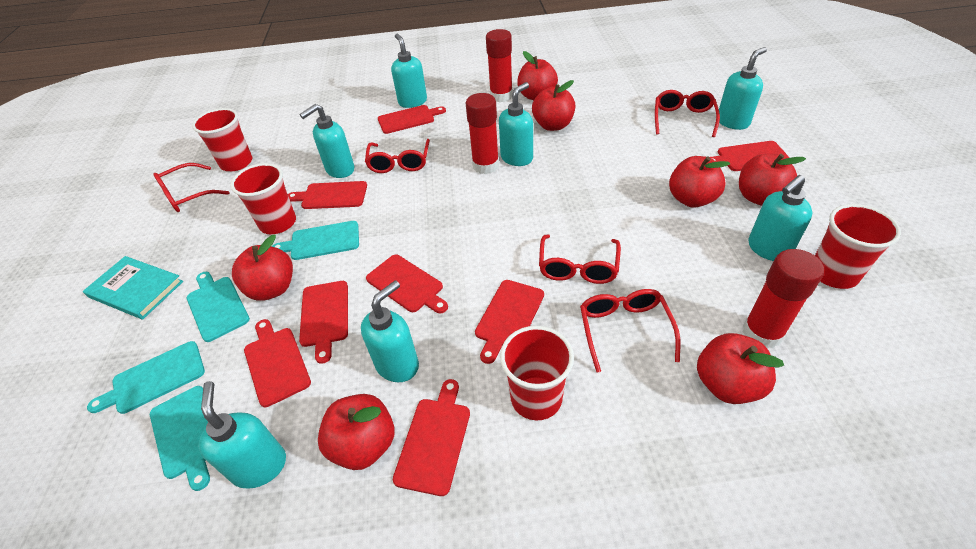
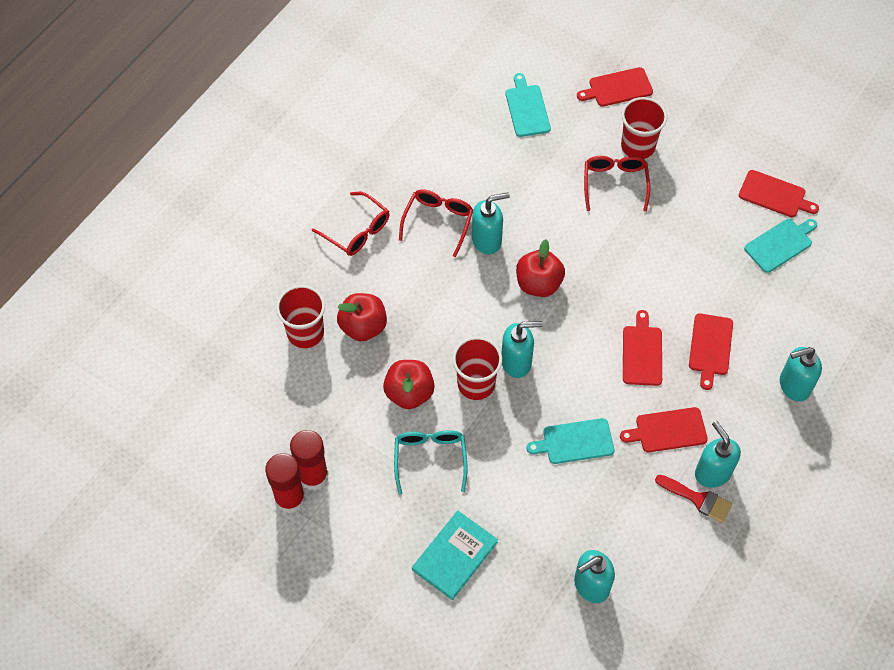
red apple: [232,235,293,301] [318,394,394,470] [517,51,558,100] [532,80,575,131] [669,156,730,208] [697,333,784,404] [739,154,806,206] = 7 -> [337,293,387,341] [383,360,435,409] [516,239,565,297] = 3
red brush: none = 0 -> [655,475,732,523] = 1
red cup: [192,108,252,171] [230,163,296,234] [500,326,574,420] [815,204,901,289] = 4 -> [276,285,325,348] [452,337,502,400] [621,97,667,159] = 3
red cutting board: [244,319,311,407] [288,181,367,209] [299,281,348,364] [366,255,448,313] [378,105,446,134] [393,379,470,496] [475,280,544,364] [710,141,790,171] = 8 -> [577,67,653,107] [620,407,708,452] [623,310,662,386] [689,313,733,390] [739,170,819,217] = 5
red glasses: [153,163,229,212] [365,139,430,173] [539,234,621,284] [580,289,680,373] [655,90,720,137] = 5 -> [312,192,389,256] [399,189,473,257] [584,156,650,212] = 3
red glue stick: [466,93,499,174] [486,29,513,102] [742,249,824,348] = 3 -> [265,453,305,514] [290,430,329,490] = 2
turquoise cutting board: [87,341,205,414] [150,386,210,491] [187,272,250,342] [272,221,359,260] = 4 -> [506,73,551,137] [527,418,614,464] [744,219,817,273] = 3
turquoise glasses: none = 0 -> [394,430,468,495] = 1
turquoise soap dispenser: [198,381,286,488] [300,104,354,178] [361,280,419,382] [391,34,427,108] [499,82,533,166] [719,47,767,130] [748,175,812,261] = 7 -> [472,192,510,255] [501,321,543,378] [574,550,615,603] [695,421,741,488] [780,347,822,401] = 5

